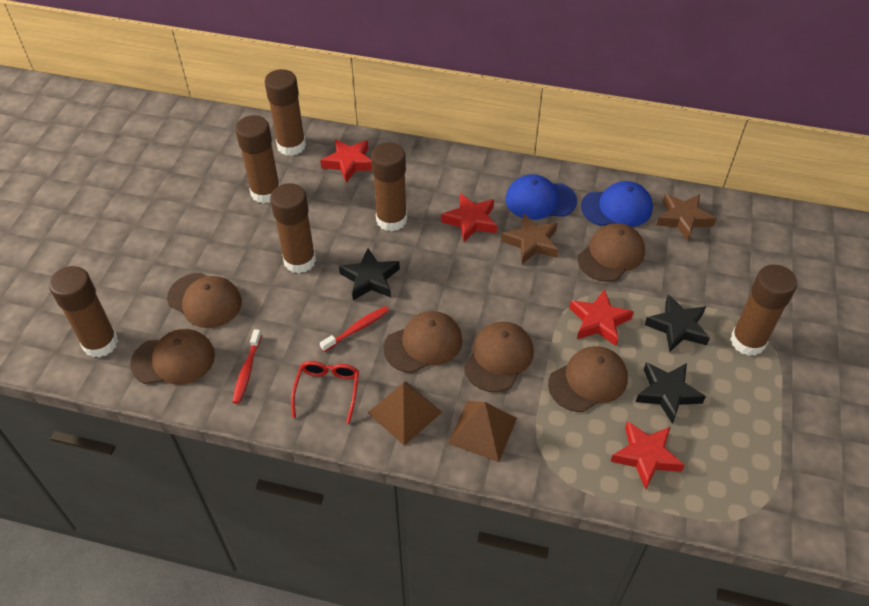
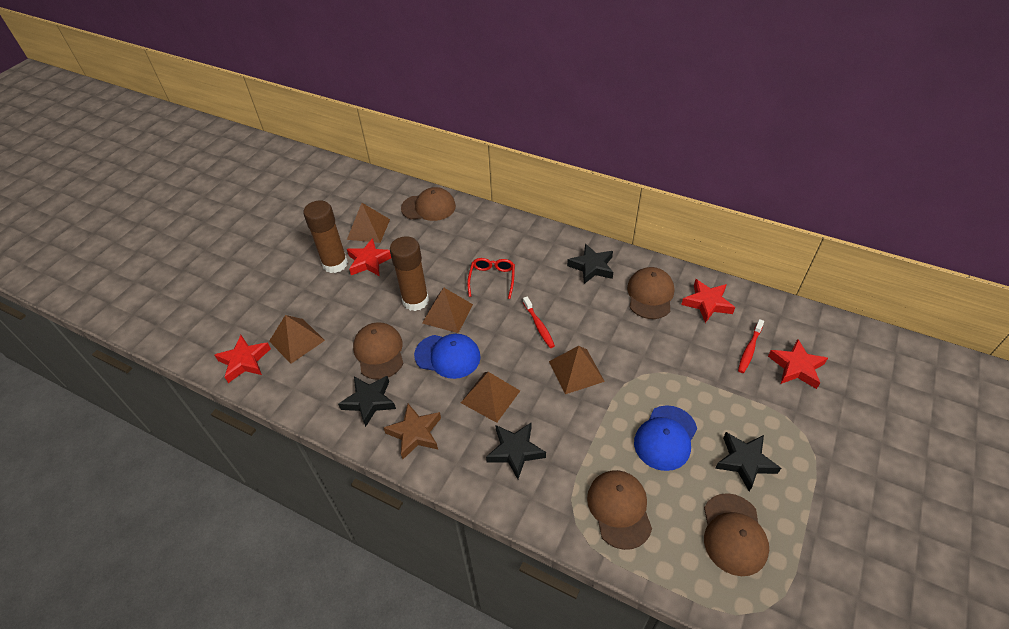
black star: [339,248,400,300] [636,362,706,424] [645,295,710,352] = 3 -> [338,376,396,427] [486,423,546,479] [567,244,613,284] [715,432,781,491] = 4
brown cap: [130,329,215,385] [167,273,242,328] [383,311,462,373] [464,322,534,392] [548,346,628,412] [578,223,645,282] = 6 -> [353,322,403,380] [401,187,456,221] [587,470,652,550] [627,267,674,319] [704,493,769,576] = 5
brown glue stick: [49,266,118,358] [235,115,280,204] [264,69,306,156] [270,183,316,273] [371,142,407,232] [730,265,797,356] = 6 -> [303,200,348,273] [390,236,429,311] = 2
brown pyramid: [368,381,442,446] [448,401,517,462] = 2 -> [269,315,325,364] [347,203,390,243] [422,288,473,333] [461,372,520,423] [549,346,605,394] = 5
brown star: [501,213,558,264] [656,194,717,241] = 2 -> [384,404,441,459] = 1

